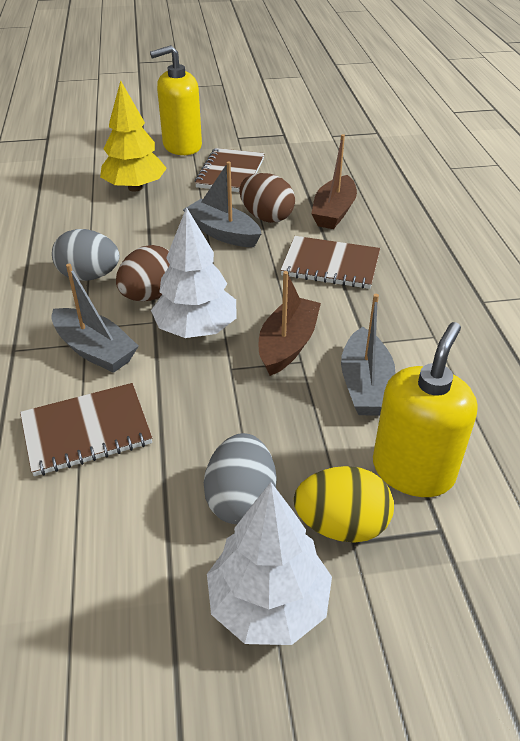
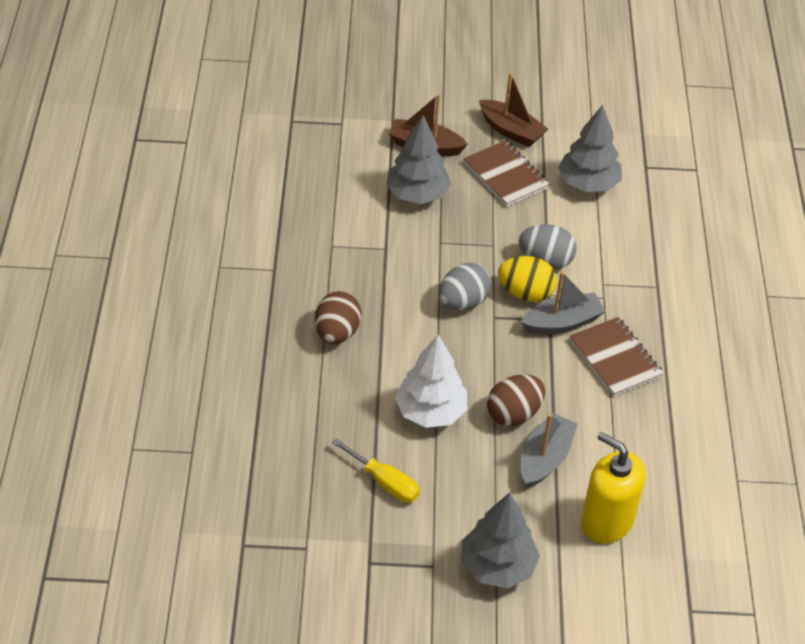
brown notebook: [20,383,152,476] [195,148,264,192] [280,236,380,289] = 3 -> [463,140,550,207] [570,317,664,397] = 2
grey boat: [51,264,139,373] [183,161,261,247] [341,294,396,416] = 3 -> [521,271,606,334] [521,413,578,488] = 2
grey tree: none = 0 -> [386,115,451,204] [462,492,540,588] [558,105,622,192] = 3
white tree: [151,207,236,338] [207,482,332,645] = 2 -> [395,335,467,428] = 1
yellow screwdriver: none = 0 -> [332,438,420,503] = 1
yellow soap dispenser: [150,45,202,155] [373,322,478,497] = 2 -> [581,432,646,544] = 1
yellow tree: [100,81,167,192] = 1 -> none = 0

